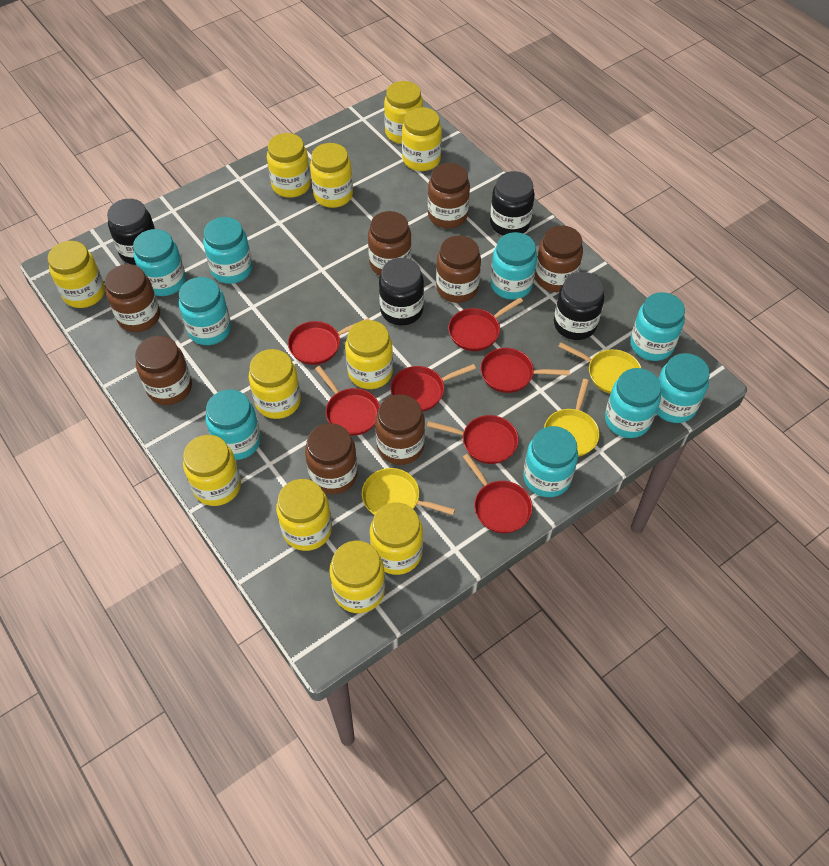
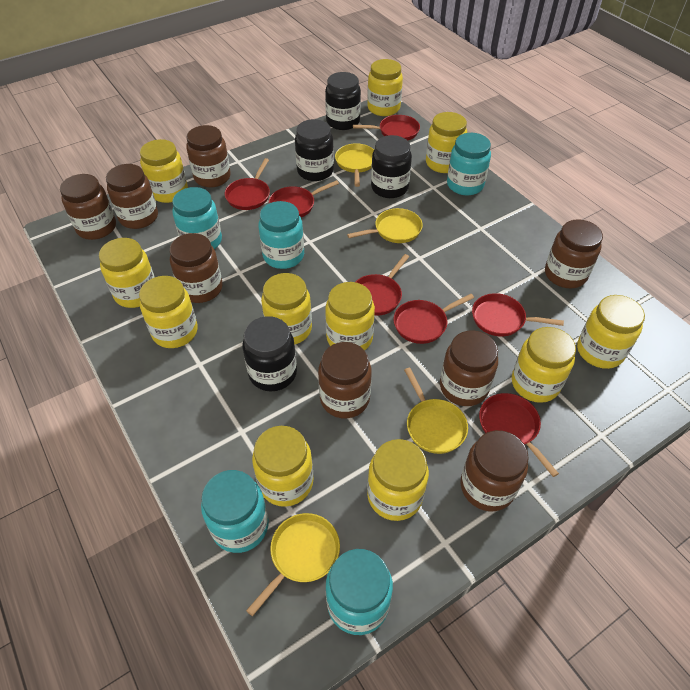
turquoise jar: [133,229,186,296] [179,277,231,345] [203,217,253,284] [206,389,261,460] [490,232,537,300] [523,426,578,497] [605,368,661,438] [630,292,685,361] [656,353,710,423] = 9 -> [172,187,222,249] [201,470,269,553] [258,201,304,269] [326,549,393,635] [447,133,491,195] = 5
yellow pan: [362,468,455,515] [544,379,600,457] [558,342,641,394] = 3 -> [246,513,340,616] [335,143,374,187] [347,208,423,243] [404,368,468,454] = 4

